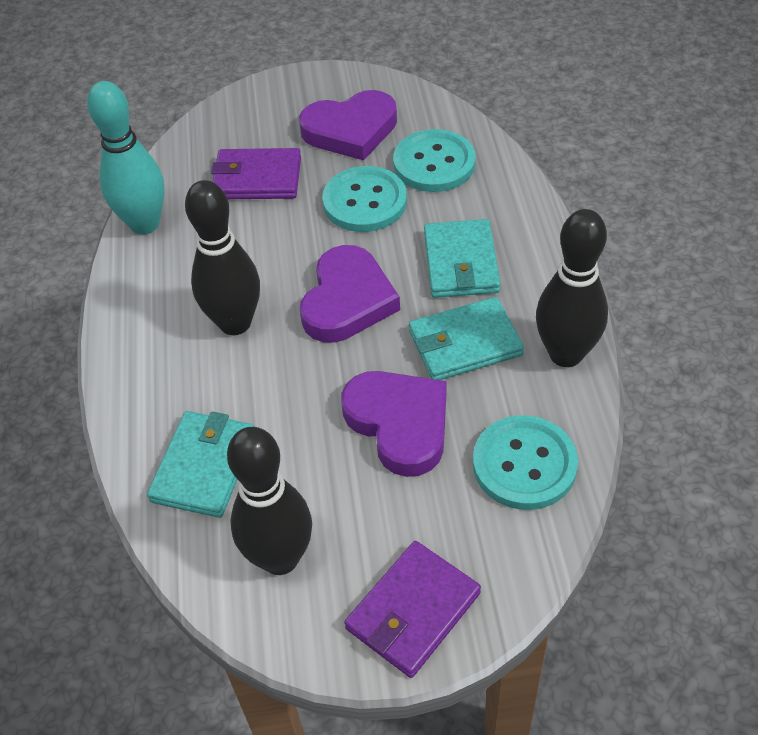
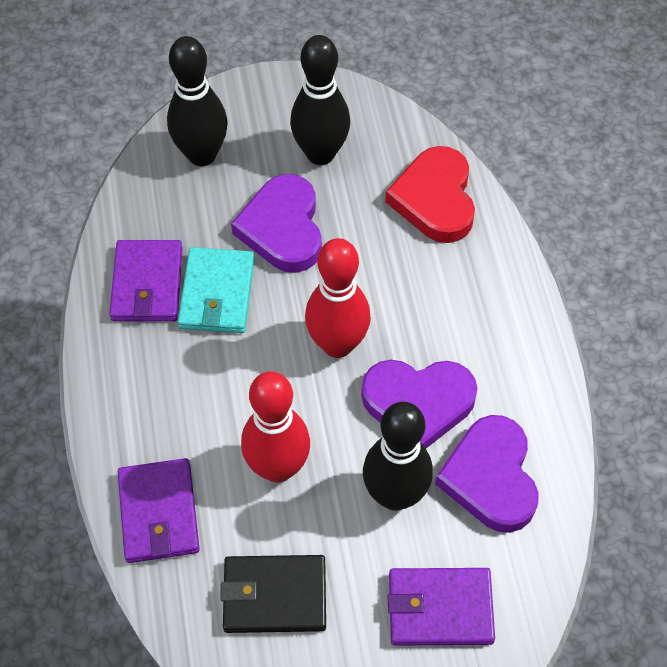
black wallet: none = 0 -> [220,555,326,633] = 1
purple wallet: [211,148,301,199] [344,541,481,678] = 2 -> [109,240,183,322] [118,458,200,563] [388,568,495,646] = 3
red bowling pin: none = 0 -> [241,371,310,482] [305,238,371,358] = 2
red heart: none = 0 -> [385,146,475,243] = 1
turquoise bowling pin: [87,81,165,235] = 1 -> none = 0
turquoise button: [322,166,407,232] [393,129,476,192] [473,415,578,510] = 3 -> none = 0
turquoise wallet: [147,411,255,518] [409,297,524,380] [424,219,501,298] = 3 -> [178,247,254,333] = 1

